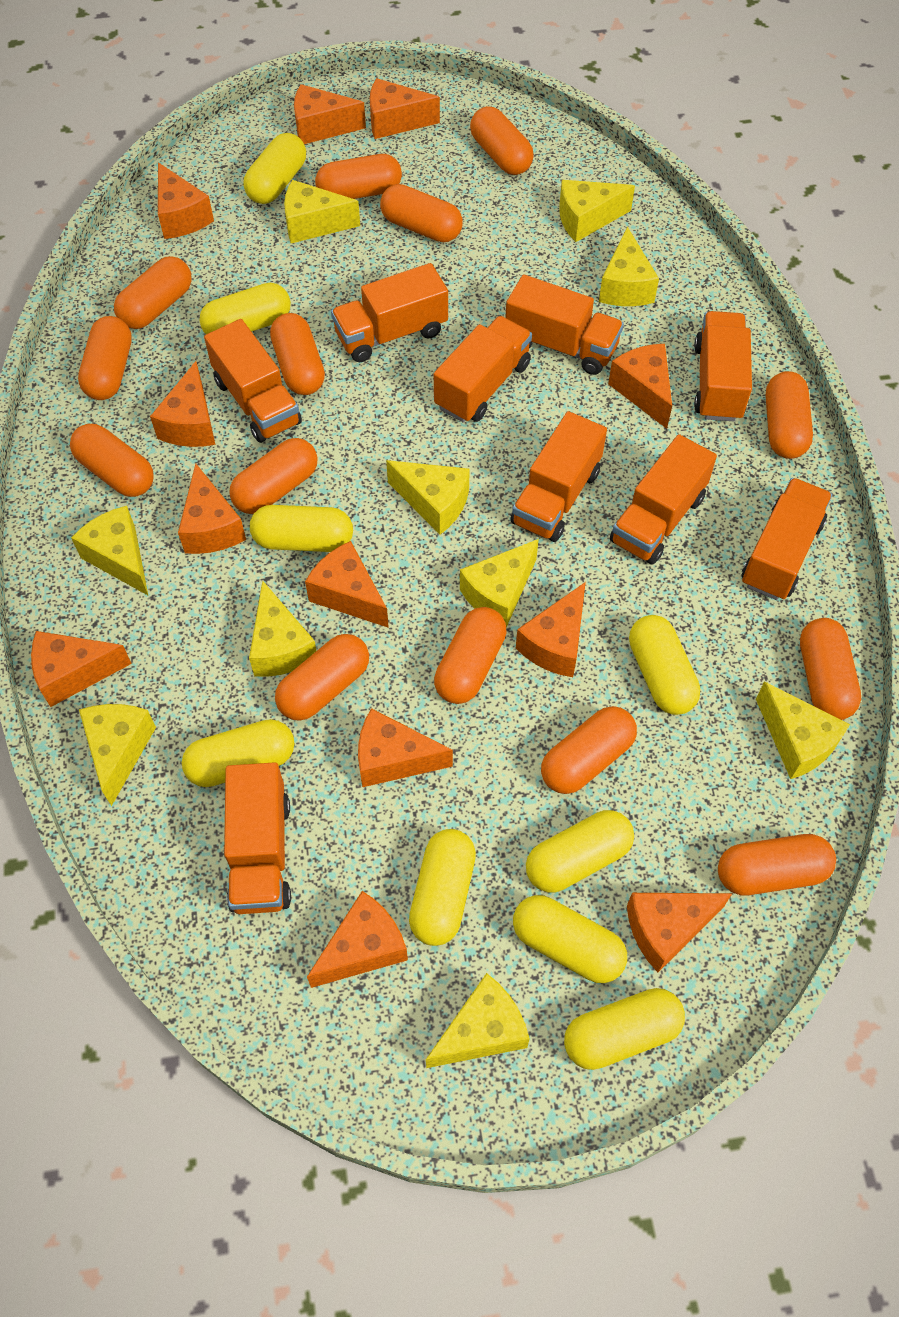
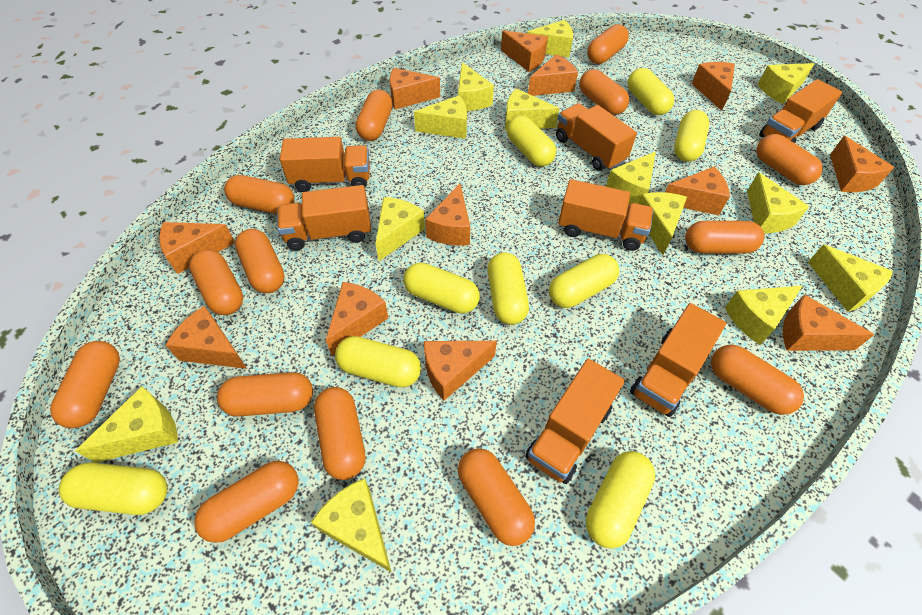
orange truck: [204,319,302,443] [224,762,291,914] [331,263,448,362] [434,316,532,423] [505,275,624,375] [511,411,607,542] [610,434,717,565] [694,311,752,421] [741,478,832,600] = 9 -> [277,185,371,251] [280,137,370,192] [525,359,625,484] [556,103,637,171] [558,179,654,251] [630,303,726,417] [759,79,842,143] = 7
yellow cheese: [71,506,148,595] [79,704,156,806] [249,581,316,677] [284,180,360,243] [386,460,470,535] [426,973,530,1068] [460,539,539,628] [559,180,635,242] [599,226,659,306] [756,681,850,779] = 10 -> [75,386,178,463] [311,478,392,573] [375,197,425,261] [414,95,467,139] [458,62,494,111] [505,88,559,131] [527,20,573,58] [606,151,656,204] [638,192,687,255] [725,286,802,345] [747,172,809,233] [758,63,815,104] [808,244,893,312] = 13

